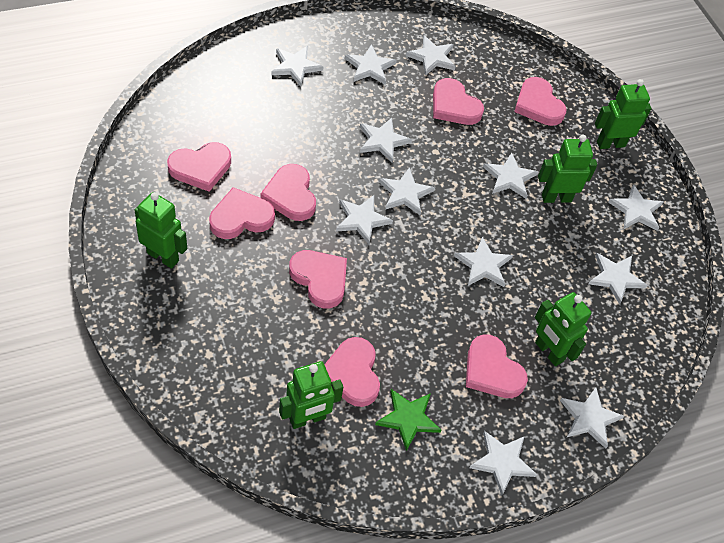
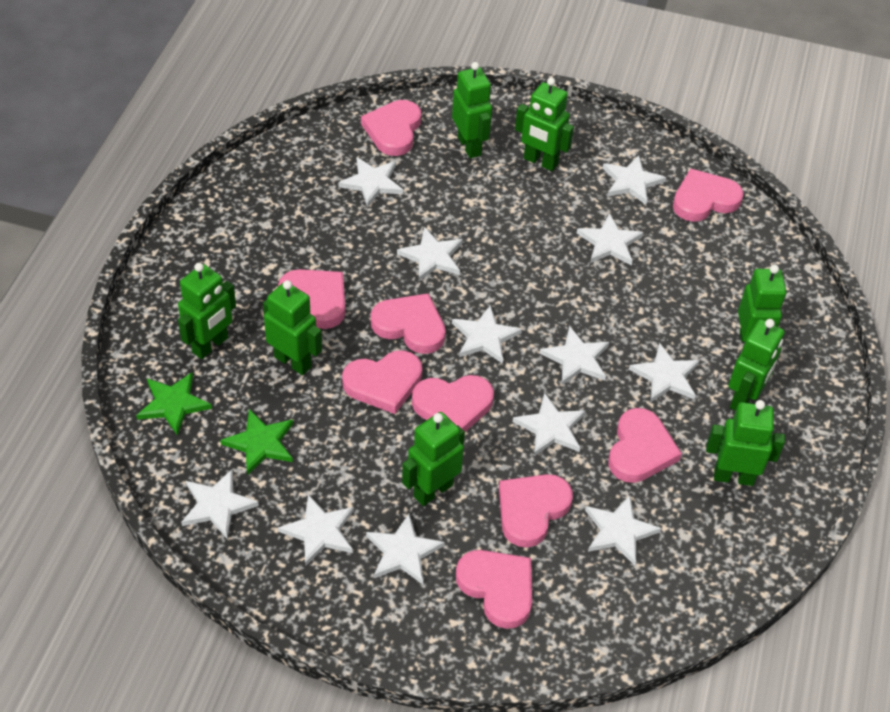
green robot: [134,192,187,269] [279,361,343,429] [535,292,591,366] [538,135,597,203] [595,79,652,149] = 5 -> [178,263,236,359] [263,280,322,375] [402,412,465,506] [452,62,492,158] [515,77,574,171] [706,400,785,486] [728,319,785,411] [738,265,786,347] = 8
green star: [375,389,442,451] = 1 -> [136,372,212,436] [220,409,293,475] = 2
pink heart: [167,142,231,192] [209,187,275,239] [260,164,316,221] [289,250,347,309] [324,337,380,407] [433,78,484,125] [466,334,528,398] [514,77,567,126] = 8 -> [278,269,346,329] [342,350,422,414] [361,100,421,156] [371,293,446,354] [412,375,494,432] [456,550,532,629] [499,474,573,548] [608,408,682,483] [673,168,743,222] = 9

